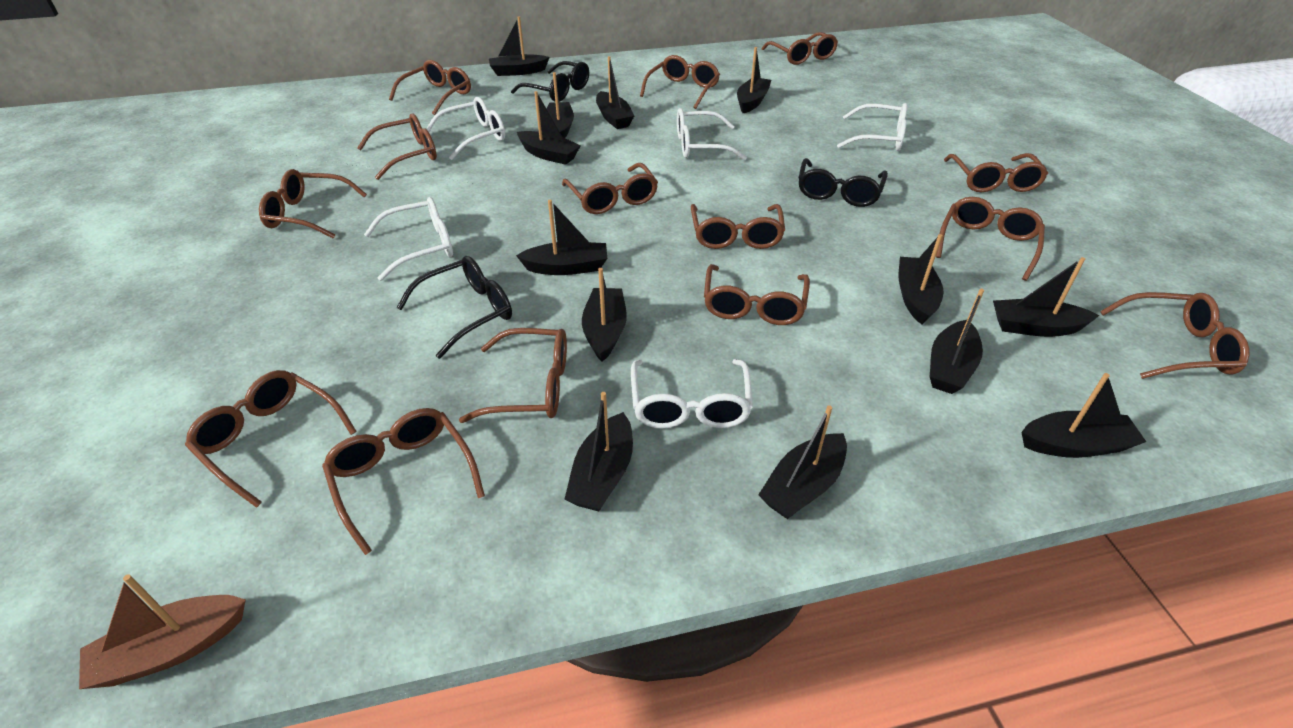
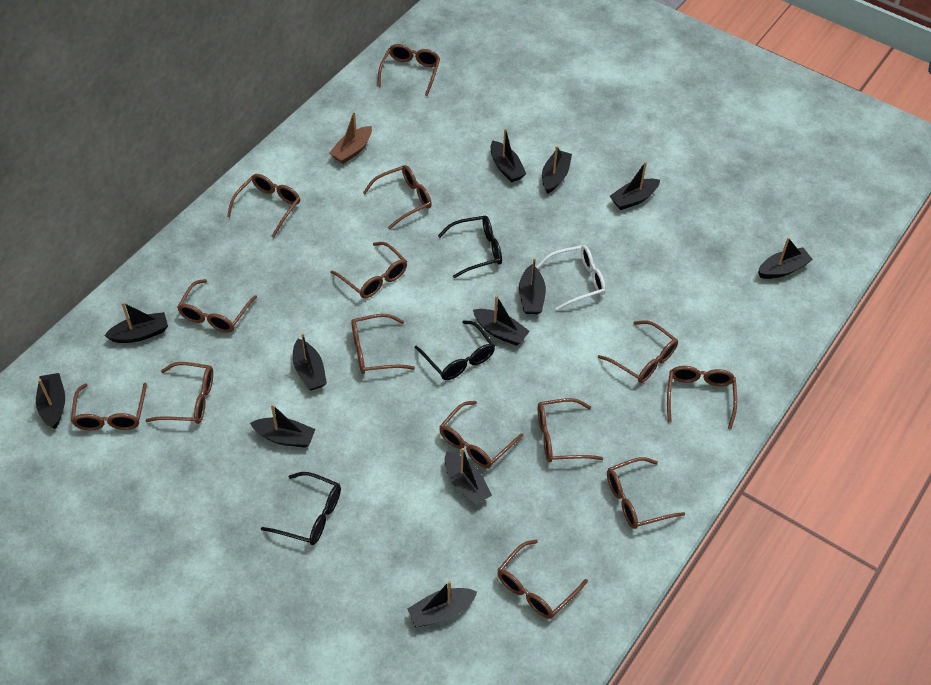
black boat: [489,16,550,76] [516,200,607,275] [517,91,581,165] [546,72,574,138] [565,392,633,512] [582,268,627,362] [596,56,634,129] [737,47,771,113] [758,405,847,519] [898,234,944,324] [930,289,984,394] [993,257,1099,337] [1022,373,1146,458] = 13 -> [36,373,65,429] [104,302,168,343] [250,404,315,448] [293,333,327,391] [407,581,477,627] [445,448,492,505] [473,295,530,346] [491,128,526,183] [519,258,546,314] [542,146,572,194] [610,162,660,210] [758,237,813,279] = 12
white glasses: [364,197,453,281] [426,97,505,160] [631,359,753,429] [677,108,747,160] [837,103,907,151] = 5 -> [536,245,606,310] = 1

